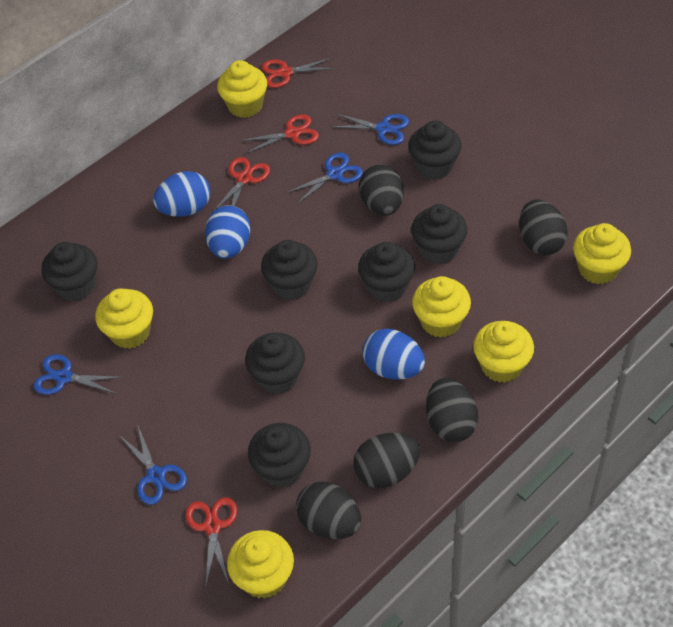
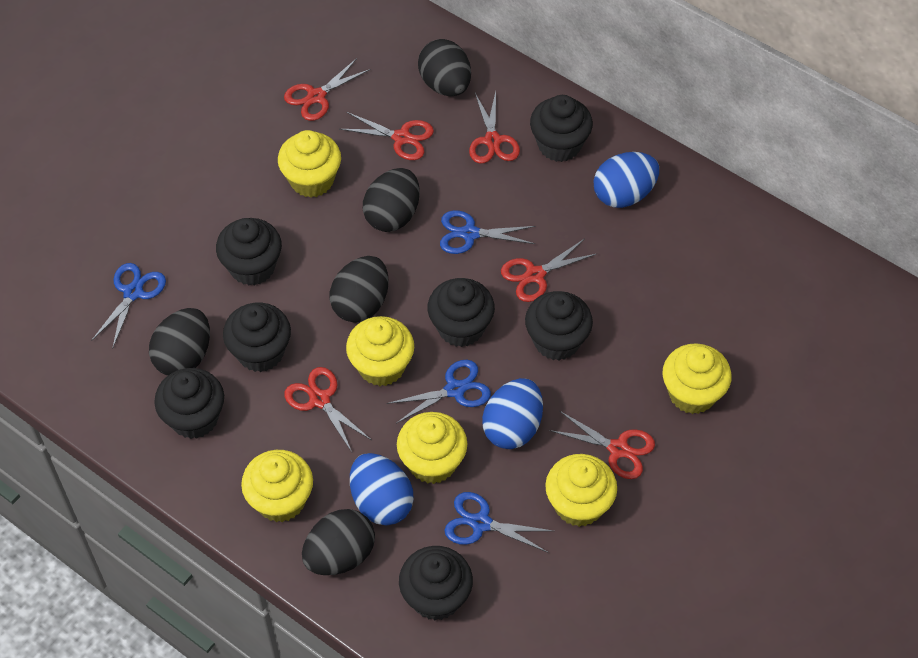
red scissors: [186,497,237,585] [214,157,270,211] [241,114,319,154] [262,58,336,88] = 4 -> [284,58,371,121] [284,367,371,452] [340,112,434,160] [469,92,520,164] [501,239,596,302] [549,411,655,479] = 6

